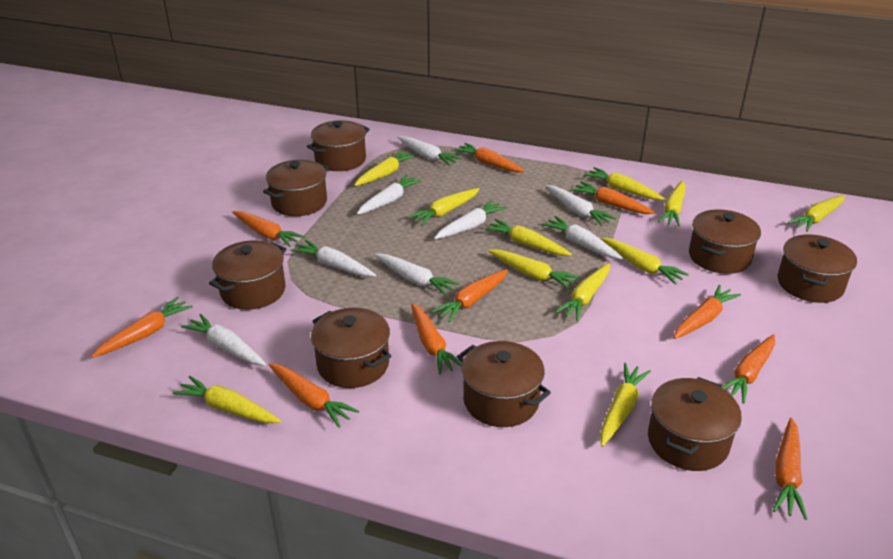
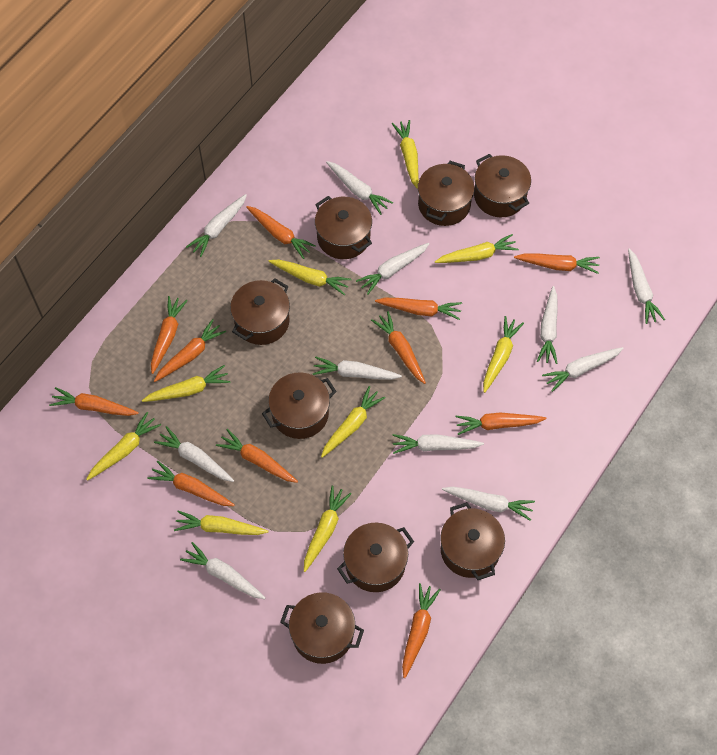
orange carrot: [91,297,193,358] [232,211,305,247] [269,363,359,428] [411,303,462,375] [431,269,508,322] [454,143,525,172] [571,181,655,214] [674,284,741,339] [722,334,775,404] [773,418,807,520] = 10 -> [49,387,139,416] [148,460,235,506] [151,296,188,374] [154,319,226,382] [216,429,298,483] [246,206,316,259] [371,311,426,384] [375,298,462,320] [402,583,441,678] [455,412,546,435] [514,254,600,274] = 11
white carrot: [181,314,266,366] [291,240,376,277] [357,175,422,215] [374,254,460,296] [397,136,462,166] [434,200,507,239] [542,216,623,260] [546,185,616,226] = 8 -> [154,426,234,482] [180,542,266,599] [186,194,247,257] [313,356,402,380] [326,161,393,215] [356,243,429,295] [392,434,484,454] [442,487,535,521] [537,286,558,364] [542,347,624,392] [628,249,665,324] = 11
yellow carrot: [172,376,281,423] [354,150,416,186] [408,188,479,226] [484,219,572,256] [488,249,580,289] [555,263,610,321] [584,167,665,200] [600,363,651,447] [601,238,689,285] [658,181,685,227] [788,195,845,232] = 11 -> [86,412,161,481] [142,365,230,402] [174,511,268,535] [269,259,352,295] [304,485,352,572] [321,386,385,458] [392,120,419,189] [435,234,519,263] [483,316,524,393] = 9

